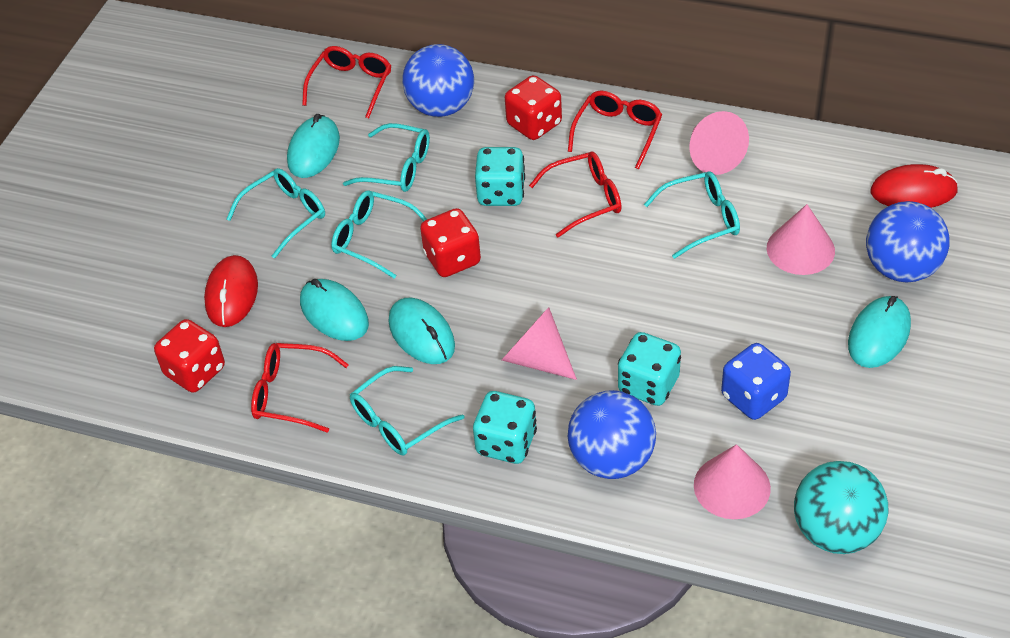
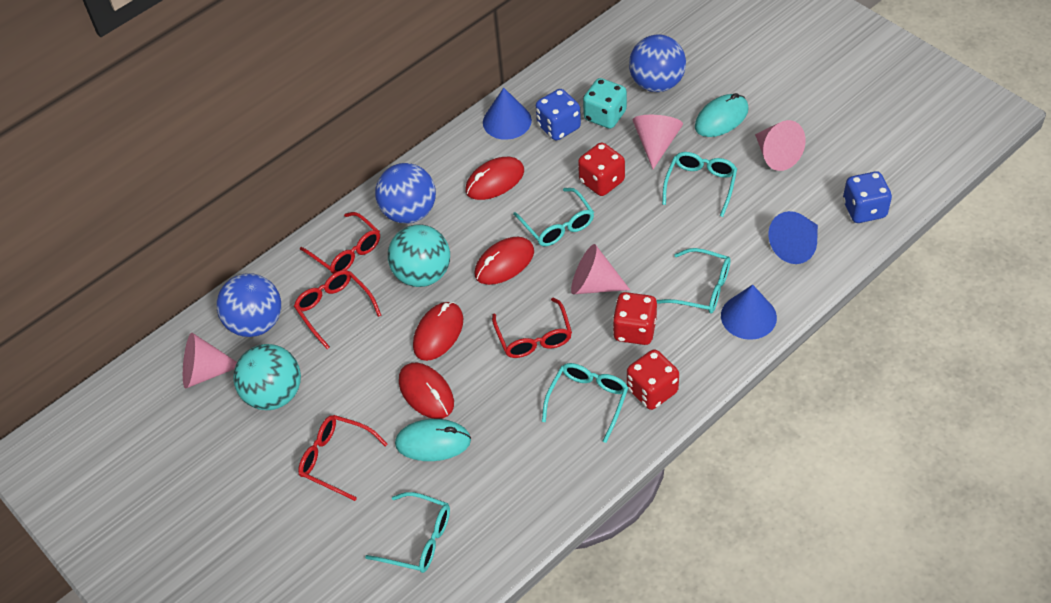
blue cone: none = 0 -> [483,88,532,140] [721,285,777,340] [768,211,818,264] = 3
blue dice: [721,343,791,420] = 1 -> [536,89,581,140] [843,171,892,223] = 2
red mouse: [204,255,258,327] [870,164,958,208] = 2 -> [399,362,454,419] [413,302,463,361] [465,157,524,200] [475,237,534,285] = 4
turquoise ball: [794,461,888,554] = 1 -> [233,344,301,410] [388,224,450,287] = 2
turquoise dice: [473,391,537,464] [475,147,525,206] [618,332,681,406] = 3 -> [583,78,627,129] = 1
turquoise mouse: [287,114,340,178] [300,279,369,341] [388,298,455,364] [848,296,911,368] = 4 -> [395,419,471,461] [695,93,749,137] = 2

